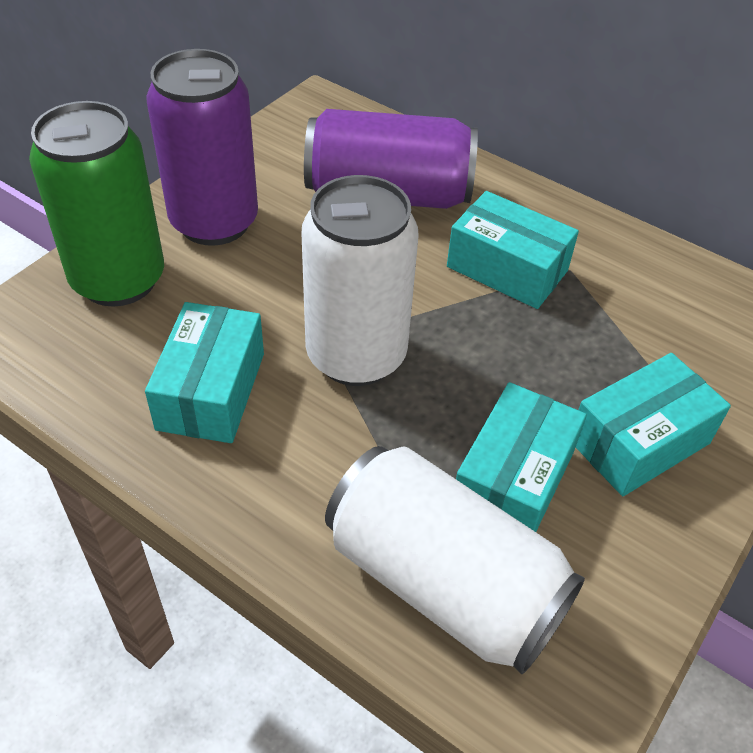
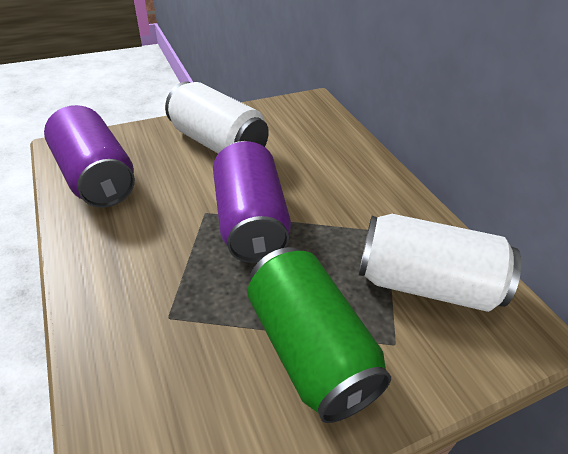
turquoise box: [145,302,264,443] [447,191,579,309] [456,382,587,532] [576,353,731,496] = 4 -> none = 0

